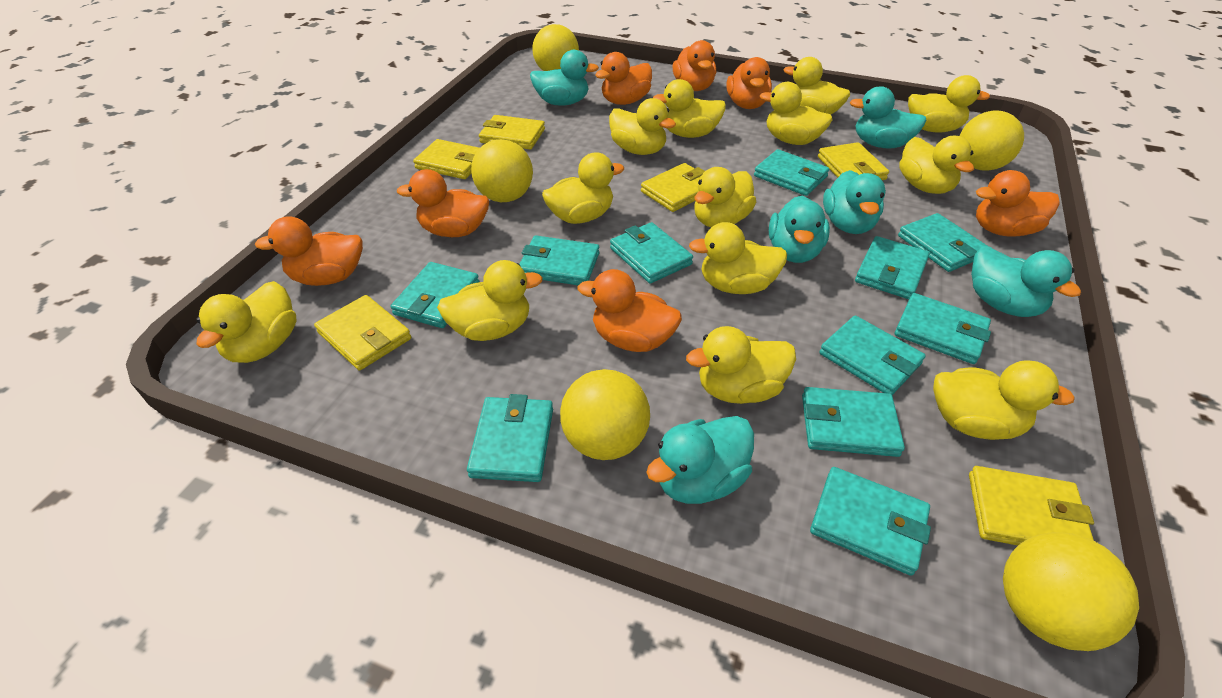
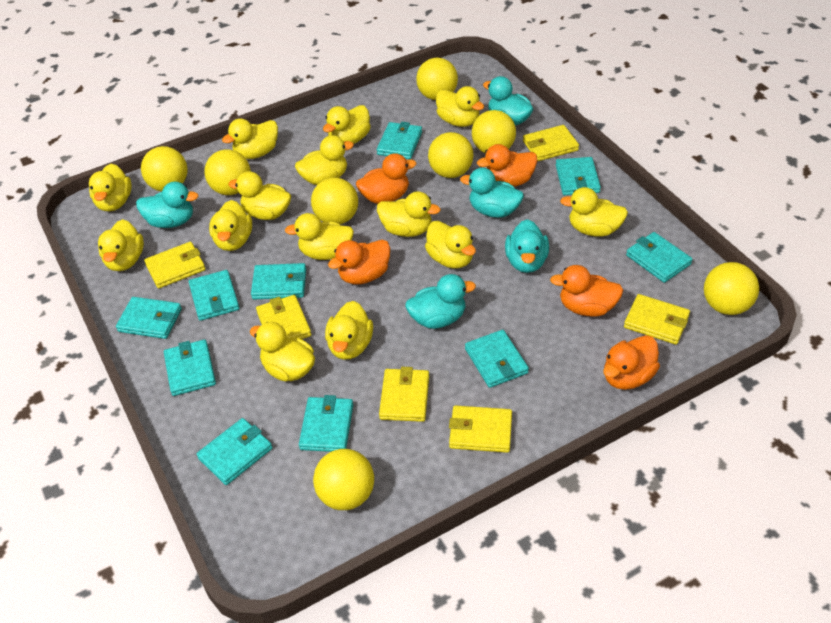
orange duck: [255,216,363,286] [397,169,489,237] [578,269,682,352] [595,52,652,105] [673,40,716,91] [726,57,772,109] [976,170,1060,236] = 7 -> [328,240,390,284] [356,153,416,204] [477,144,537,187] [550,265,623,317] [603,335,660,390] = 5
turquoise duck: [530,50,599,106] [646,416,754,504] [769,195,830,263] [823,170,886,234] [850,86,926,148] [971,246,1081,317] = 6 -> [136,181,198,228] [405,274,476,329] [460,168,524,218] [483,76,533,126] [505,219,549,273] = 5
turquoise wallet: [391,262,479,328] [467,394,553,482] [520,235,599,285] [610,222,693,284] [754,149,830,196] [802,387,905,457] [810,467,931,576] [819,315,926,395] [855,236,930,299] [895,293,991,364] [898,213,989,272] = 11 -> [116,297,182,339] [164,340,216,396] [189,270,239,321] [197,418,272,485] [251,263,306,299] [299,395,353,452] [377,122,422,159] [465,330,529,388] [556,157,601,195] [626,232,693,283] = 10
yellow ball: [471,139,533,202] [532,24,579,71] [560,369,650,460] [960,110,1024,171] [1003,532,1139,651] = 5 -> [141,146,188,192] [204,150,251,195] [311,178,358,224] [313,449,374,510] [416,58,458,100] [428,132,474,178] [472,110,516,154] [704,262,759,315] = 8
yellow duck: [196,281,297,363] [437,260,543,341] [542,152,624,224] [609,98,676,155] [653,79,726,138] [686,326,796,404] [689,222,787,294] [694,167,756,227] [760,82,833,145] [784,57,850,114] [899,136,974,194] [908,75,990,133] [933,360,1075,440] = 13 -> [89,164,132,211] [98,219,144,271] [209,200,252,251] [222,118,278,159] [229,171,291,220] [250,322,315,381] [285,213,354,260] [295,135,354,185] [323,105,371,144] [325,301,373,360] [377,191,441,237] [425,221,476,269] [436,86,484,127] [560,187,628,237] = 14

